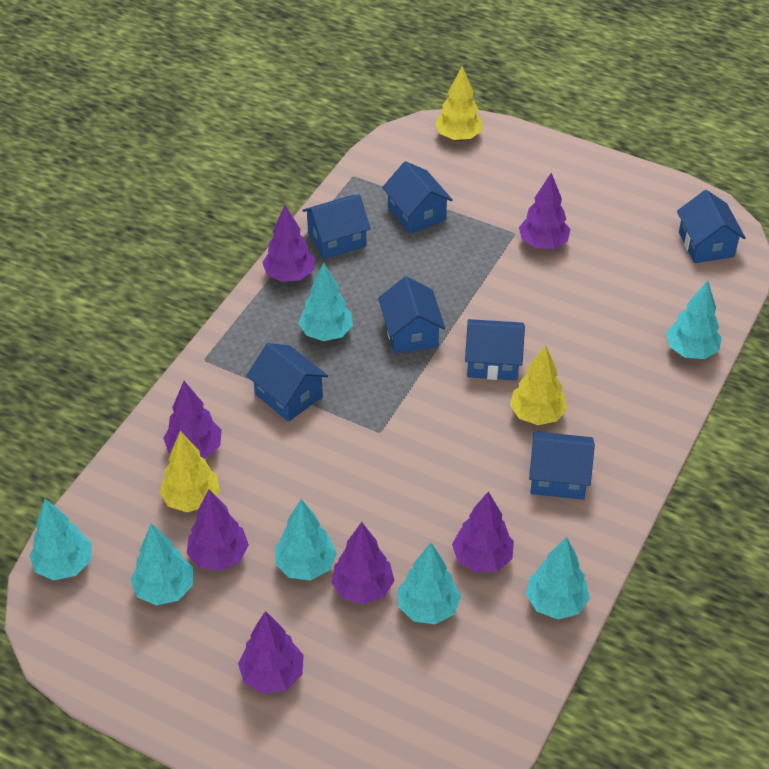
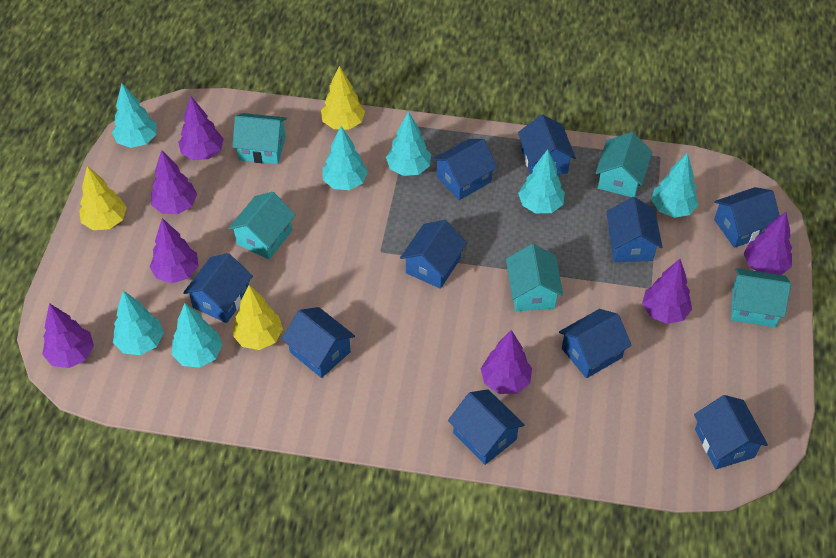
blue house: [247,343,328,422] [302,194,371,259] [378,276,445,354] [382,161,453,234] [465,319,525,380] [529,431,595,500] [677,190,746,263] = 7 -> [183,253,253,323] [282,307,355,378] [400,220,467,289] [432,139,498,200] [448,389,525,465] [518,114,576,175] [559,309,632,378] [606,197,662,262] [694,395,768,469] [714,187,780,248] = 10
turquoise house: none = 0 -> [228,192,296,259] [232,113,287,164] [506,244,563,311] [596,132,652,197] [731,268,791,327] = 5

